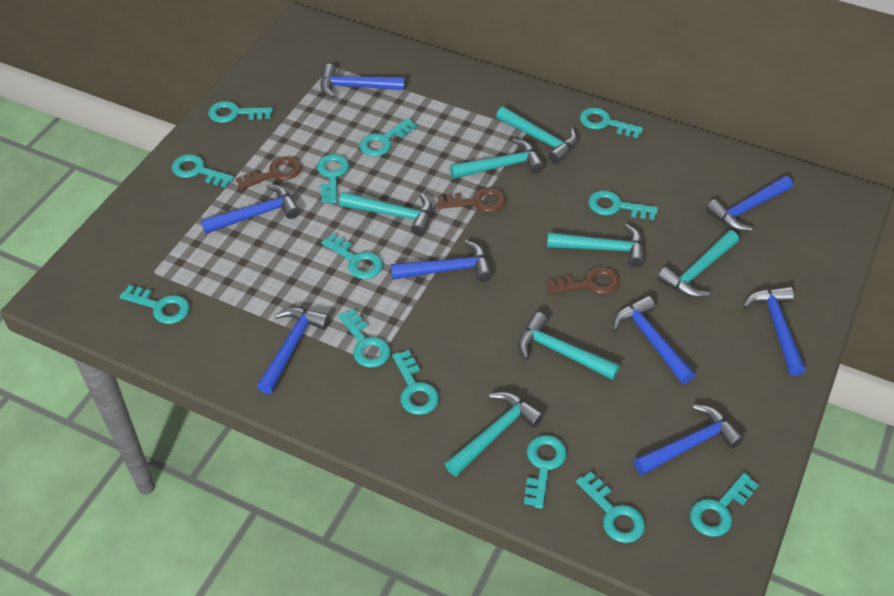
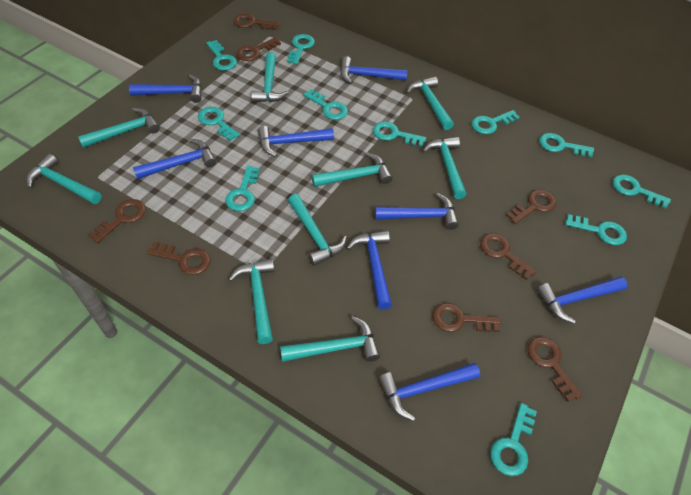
brown key: [236,156,302,190] [437,187,506,212] [547,266,620,295] = 3 -> [88,199,146,243] [147,242,211,275] [233,14,280,30] [236,37,281,61] [432,303,501,332] [480,233,536,280] [506,190,556,224] [527,337,582,402] = 8
turquoise hammer: [339,192,432,236] [445,392,544,477] [450,138,544,179] [496,106,578,164] [518,312,620,380] [547,224,645,267] [657,230,739,298] = 7 -> [26,154,102,204] [78,108,160,148] [228,258,274,344] [251,52,289,102] [280,316,380,362] [288,194,347,266] [312,153,393,187] [406,76,454,130] [423,137,466,199] = 9
turquoise key: [119,285,190,324] [172,154,234,188] [208,101,273,123] [317,154,349,203] [322,234,383,279] [338,309,391,368] [359,118,417,157] [392,350,439,415] [524,435,567,509] [576,472,645,543] [580,107,643,138] [588,190,658,220] [690,473,759,537] = 13 -> [198,107,240,141] [206,40,237,70] [225,166,259,211] [287,34,315,64] [303,89,348,120] [373,121,426,146] [472,110,520,134] [490,403,537,476] [539,133,594,157] [565,214,627,245] [613,174,671,208] = 11

